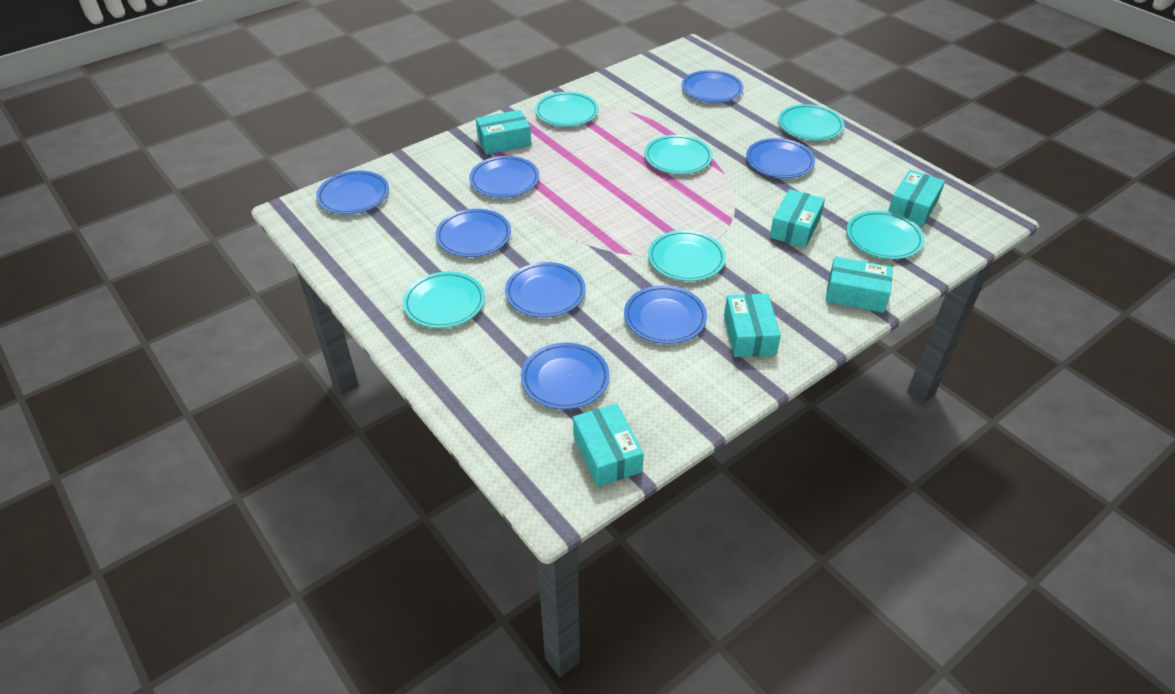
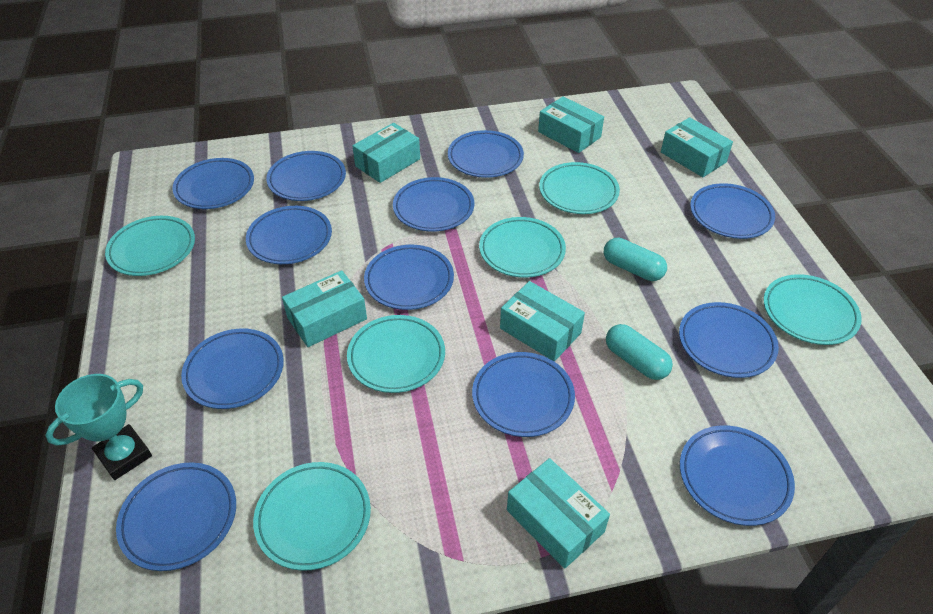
blue plate: [316,171,389,214] [436,209,511,257] [469,156,539,198] [505,262,586,317] [521,342,610,409] [624,285,707,344] [682,70,743,103] [746,138,815,178] = 8 -> [116,462,236,571] [173,158,254,209] [181,328,284,409] [246,206,332,264] [266,151,346,201] [364,245,454,310] [393,177,474,232] [448,130,524,178] [472,352,575,437] [679,302,779,378] [680,425,795,526] [690,183,775,239] = 12
turquoise capsule: none = 0 -> [604,238,667,281] [606,324,673,380] = 2
turquoise trophy: none = 0 -> [45,374,152,480] = 1

